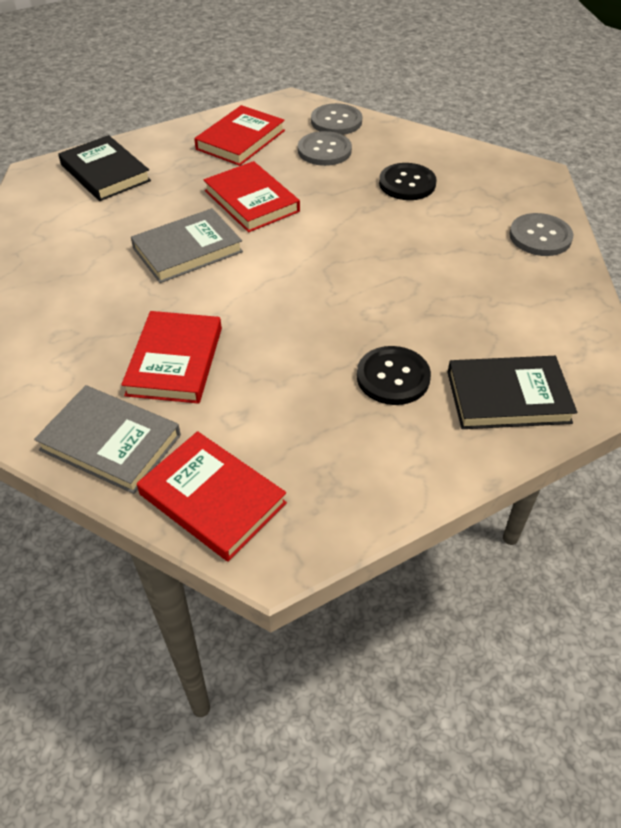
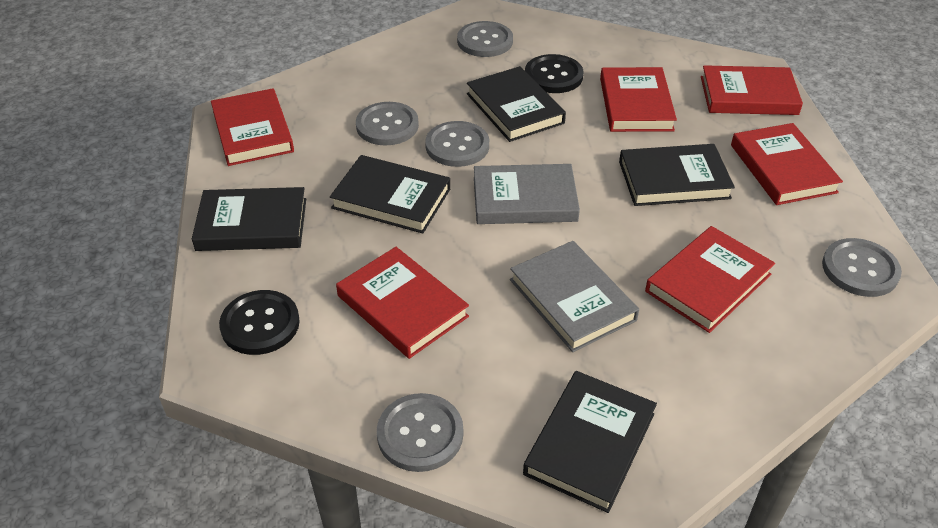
black book: [58,135,151,201] [447,356,577,429] = 2 -> [192,187,306,251] [330,155,450,234] [467,66,566,142] [523,371,657,513] [619,144,735,206] = 5
grey button: [298,131,352,166] [311,103,362,135] [509,213,573,256] = 3 -> [356,102,419,146] [377,393,464,472] [425,121,489,167] [457,21,513,57] [822,238,902,297] = 5
red book: [121,311,222,404] [137,431,287,562] [194,105,285,166] [204,161,300,232] = 4 -> [211,88,294,166] [336,247,469,359] [600,67,677,132] [645,226,775,333] [701,65,803,115] [731,123,843,205] = 6

